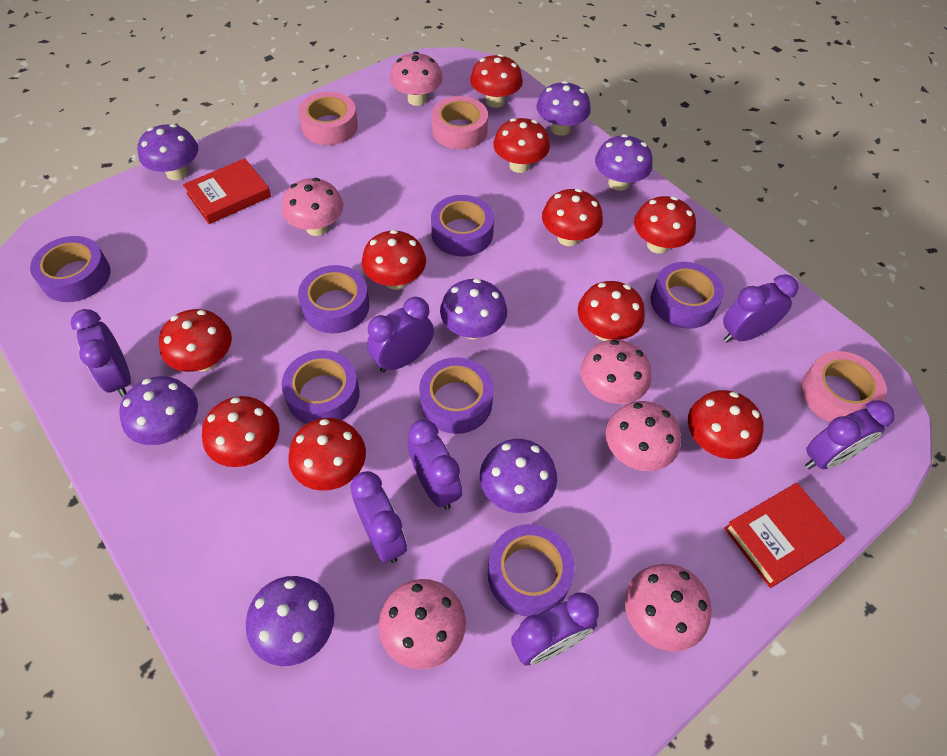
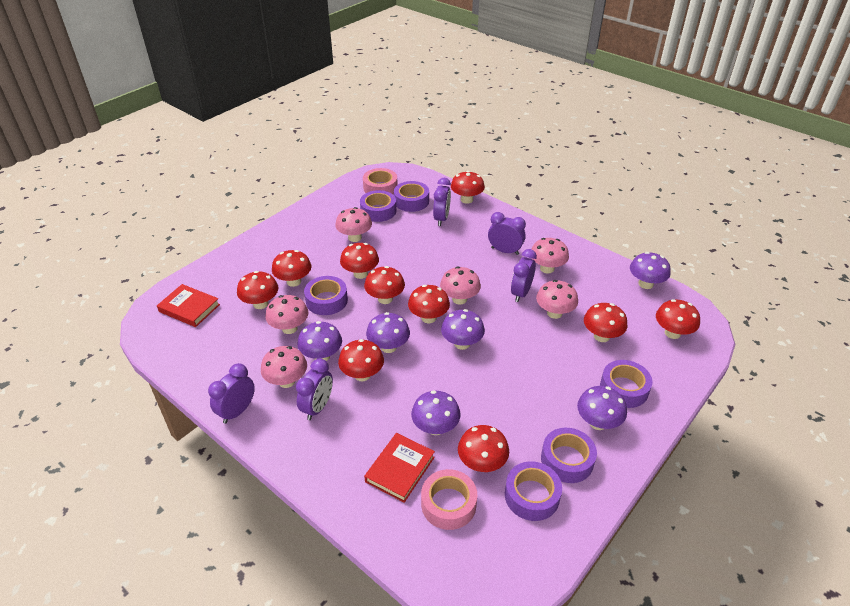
pink tape: [298,92,358,145] [432,96,488,149] [801,351,886,422] = 3 -> [363,168,398,194] [421,469,477,530] = 2
purple clock: [71,309,131,398] [350,471,407,563] [367,297,434,373] [408,420,462,510] [511,592,599,666] [723,274,799,342] [805,400,895,469] = 7 -> [208,363,255,424] [296,358,333,420] [433,178,451,226] [488,212,526,255] [511,249,537,302] = 5
purple mushroom: [119,376,198,445] [138,124,198,180] [246,576,335,666] [440,278,507,339] [480,439,557,513] [536,81,591,136] [595,134,653,191] = 7 -> [298,321,342,361] [366,312,410,353] [411,390,461,435] [441,309,485,350] [577,386,627,430] [630,252,671,289] = 6
purple tape: [30,236,111,302] [282,350,360,424] [298,265,369,333] [419,357,494,434] [431,195,494,256] [488,524,575,617] [651,262,724,329] = 7 -> [304,276,348,315] [360,190,396,222] [394,181,429,212] [505,461,562,521] [541,428,597,483] [600,360,652,408] = 6

